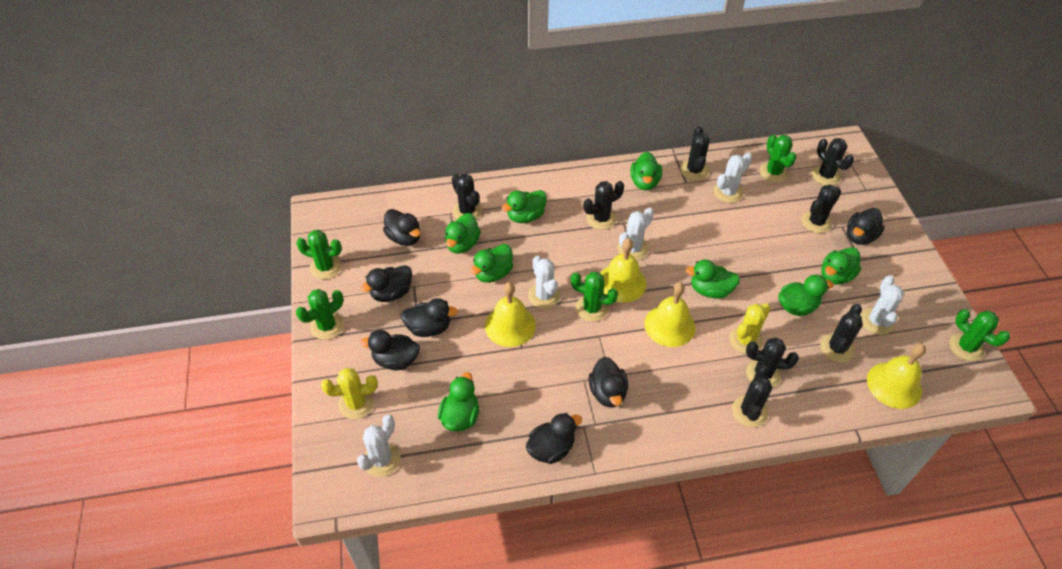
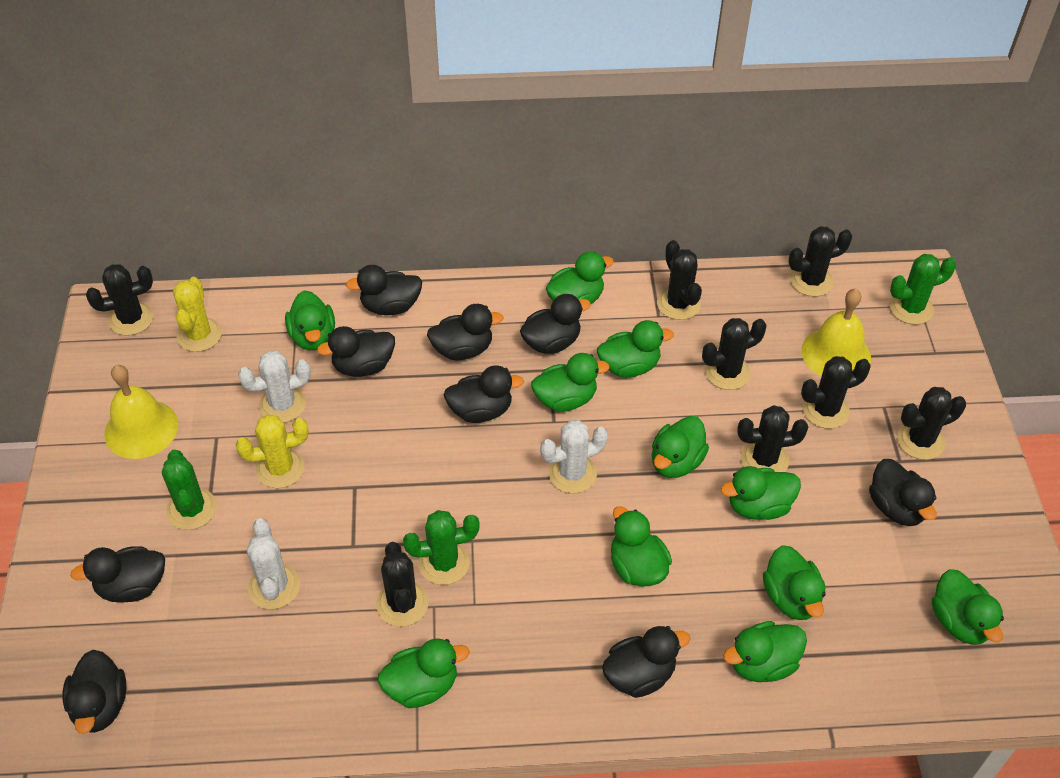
black duck: [360,265,412,302] [360,330,420,370] [383,209,421,246] [401,298,458,337] [526,413,582,464] [589,357,628,407] [847,208,885,245] = 7 -> [62,650,126,734] [70,546,165,603] [317,326,395,377] [346,265,422,315] [427,304,504,360] [444,365,524,423] [520,294,591,354] [602,626,690,698] [869,459,937,526] = 9
green cactus: [296,230,342,279] [296,289,344,340] [571,272,618,322] [760,134,797,183] [949,309,1010,361] = 5 -> [162,449,217,530] [403,510,480,585] [890,254,956,325] = 3
green duck: [438,372,479,431] [445,213,481,254] [470,244,513,283] [502,190,547,223] [630,152,662,190] [685,260,740,299] [778,275,834,316] [821,247,861,285] = 8 -> [285,290,335,350] [378,638,470,708] [531,353,610,412] [546,251,614,304] [597,320,674,378] [611,506,672,587] [652,416,709,478] [721,466,801,520] [723,621,807,682] [763,545,826,620] [932,569,1004,645] = 11
white cactus: [357,415,401,477] [528,256,560,308] [618,208,654,260] [714,153,752,203] [860,275,904,335] = 5 -> [238,350,311,423] [247,518,300,609] [540,420,608,493] = 3
yellow bell: [485,282,536,347] [600,238,647,303] [644,282,695,347] [867,343,926,409] = 4 -> [104,365,178,459] [801,289,871,377] = 2

